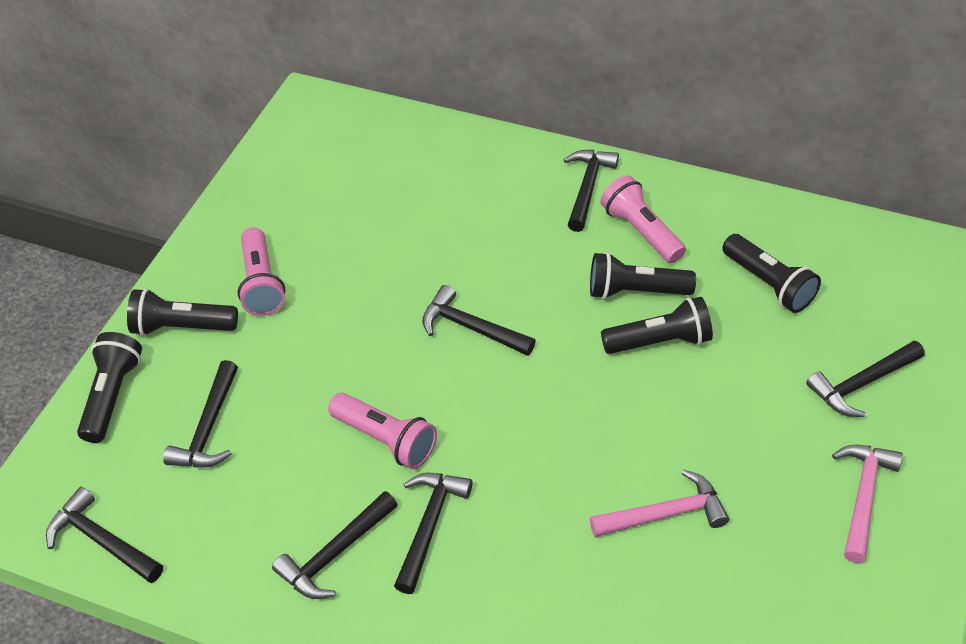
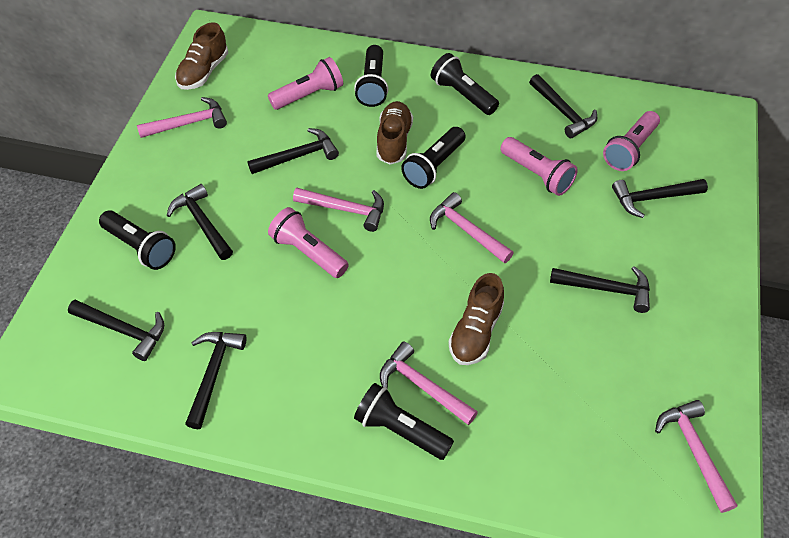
brown shoe: none = 0 -> [175,22,228,90] [376,101,413,164] [448,273,504,365] = 3
pink flashlight: [238,227,285,316] [328,393,437,469] [600,175,686,263] = 3 -> [268,57,343,110] [268,207,349,278] [500,137,578,196] [603,111,660,171] = 4
pink hammer: [590,470,729,537] [832,445,903,563] = 2 -> [137,97,227,138] [293,188,384,232] [380,342,478,425] [430,192,513,263] [655,400,737,513] = 5

